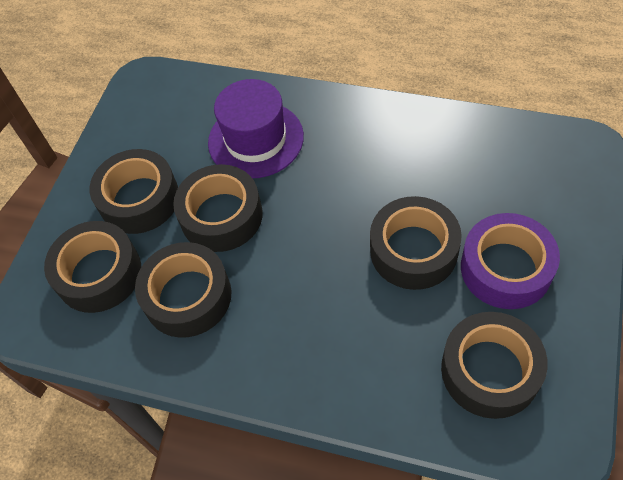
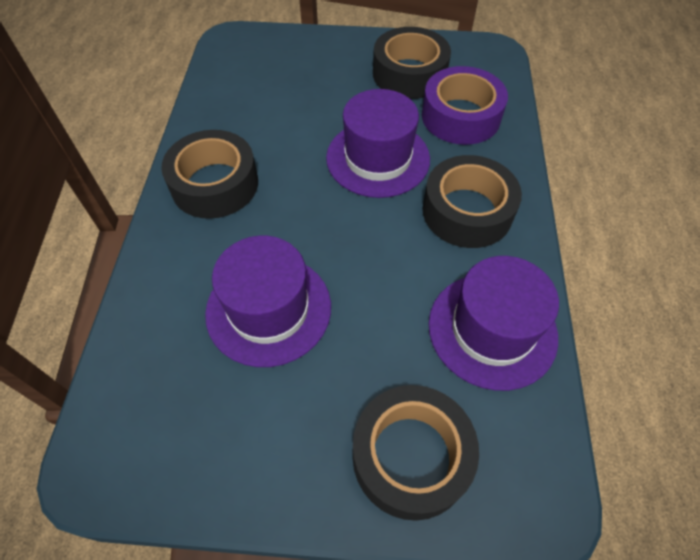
black tape: [44,221,141,313] [90,149,178,234] [135,242,231,338] [173,164,263,252] [370,196,462,290] [441,312,548,419] = 6 -> [161,130,258,219] [352,385,479,521] [373,27,451,99] [422,155,522,248] = 4
purple hat: [208,79,304,178] = 1 -> [205,236,331,367] [326,89,430,198] [428,256,559,391] = 3

